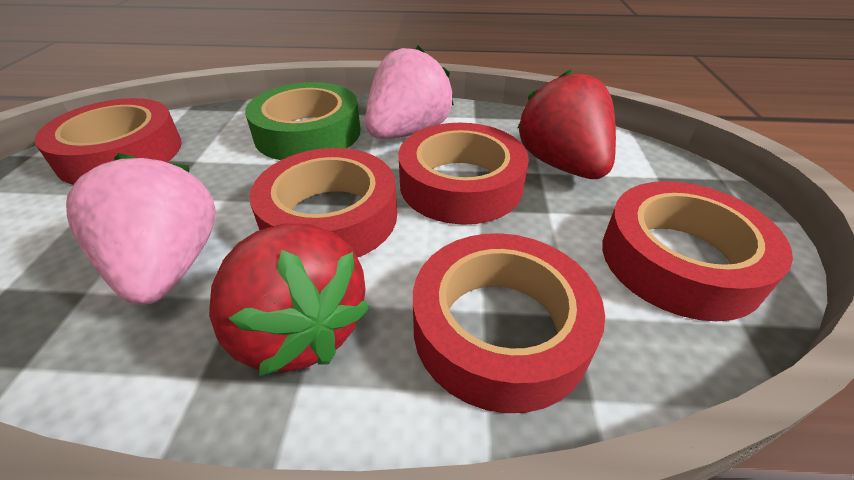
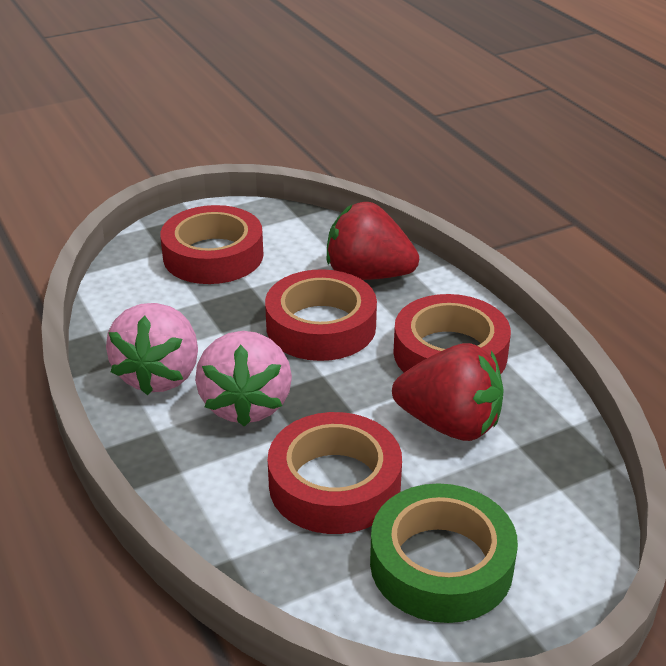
red tape: [34,98,182,185] [250,148,397,258] [398,123,529,225] [413,233,605,413] [602,181,793,321] = 5 -> [160,205,264,284] [265,269,377,361] [268,412,402,534] [394,294,511,374] = 4

